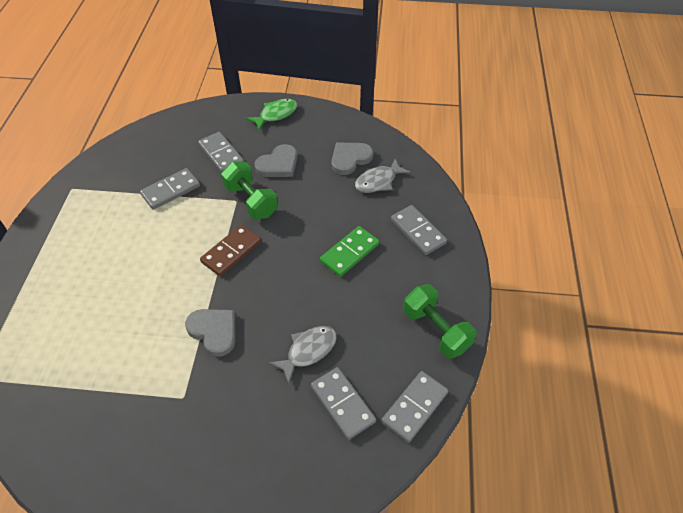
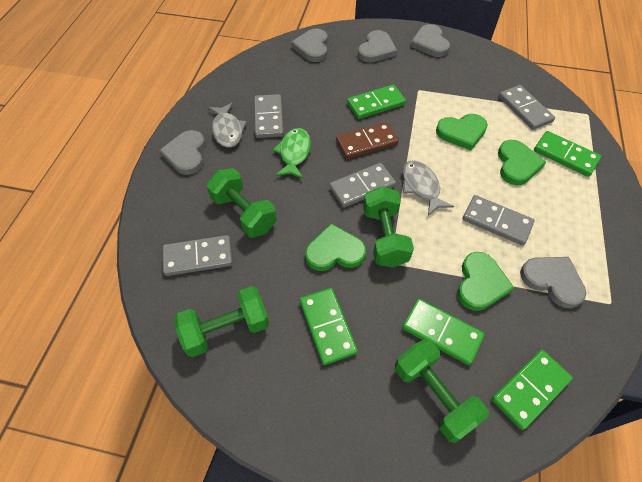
green domino: [320,226,379,277] = 1 -> [300,288,358,365] [347,85,406,119] [402,299,484,365] [492,350,573,430] [534,131,601,177] = 5
green dumbbell: [221,162,278,219] [403,284,477,359] = 2 -> [174,286,269,357] [206,168,277,238] [363,186,414,268] [395,339,489,443] = 4
green heart: none = 0 -> [305,224,366,271] [436,114,488,150] [457,252,514,311] [498,140,546,185] = 4
grey heart: [185,309,235,357] [255,144,297,177] [331,143,373,175] = 3 -> [159,130,205,175] [291,28,328,62] [358,30,397,63] [410,24,450,57] [520,257,586,308] = 5

